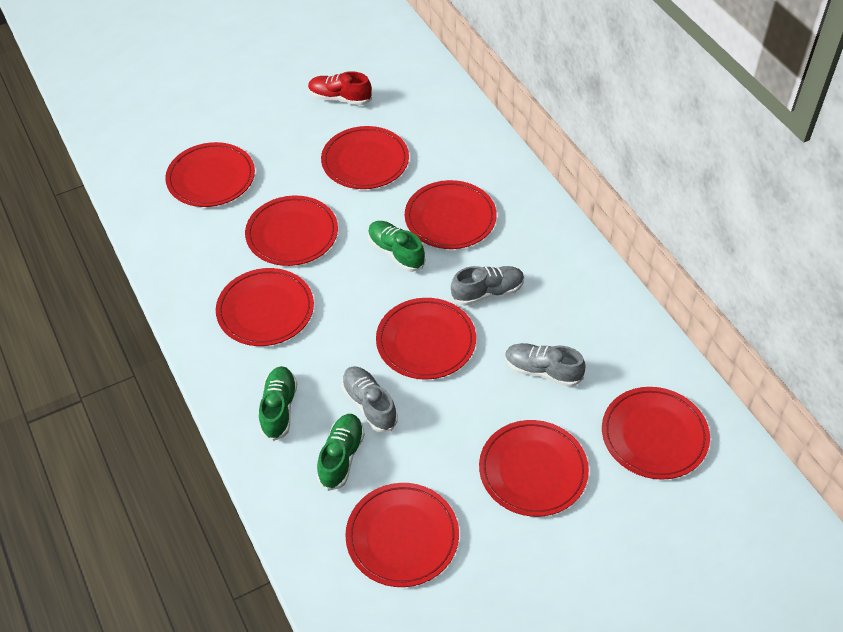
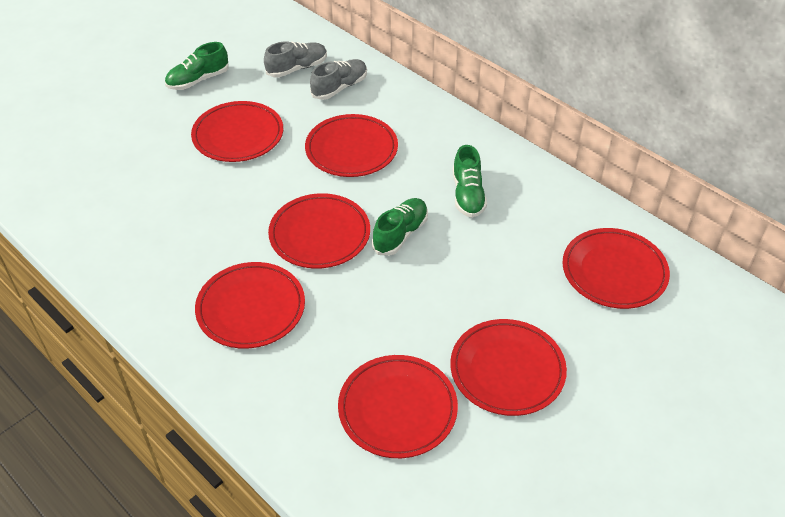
grey shoe: [341,366,398,432] [451,266,524,306] [505,343,585,387] = 3 -> [264,41,327,77] [310,59,367,100] = 2
red plate: [165,142,255,207] [216,268,314,346] [245,196,338,266] [321,126,409,189] [345,483,459,587] [376,298,476,380] [405,180,497,249] [479,420,589,517] [602,387,710,480] = 9 -> [191,101,283,162] [195,262,305,349] [268,193,370,269] [305,114,398,177] [338,355,458,458] [450,319,567,416] [562,228,670,309] = 7
red shoe: [308,71,372,105] = 1 -> none = 0

